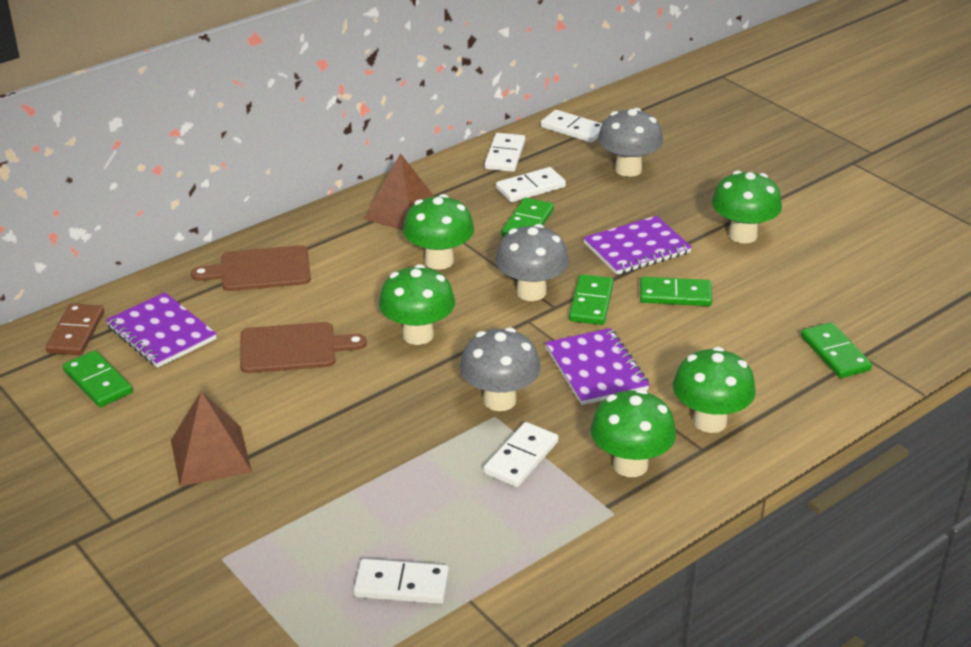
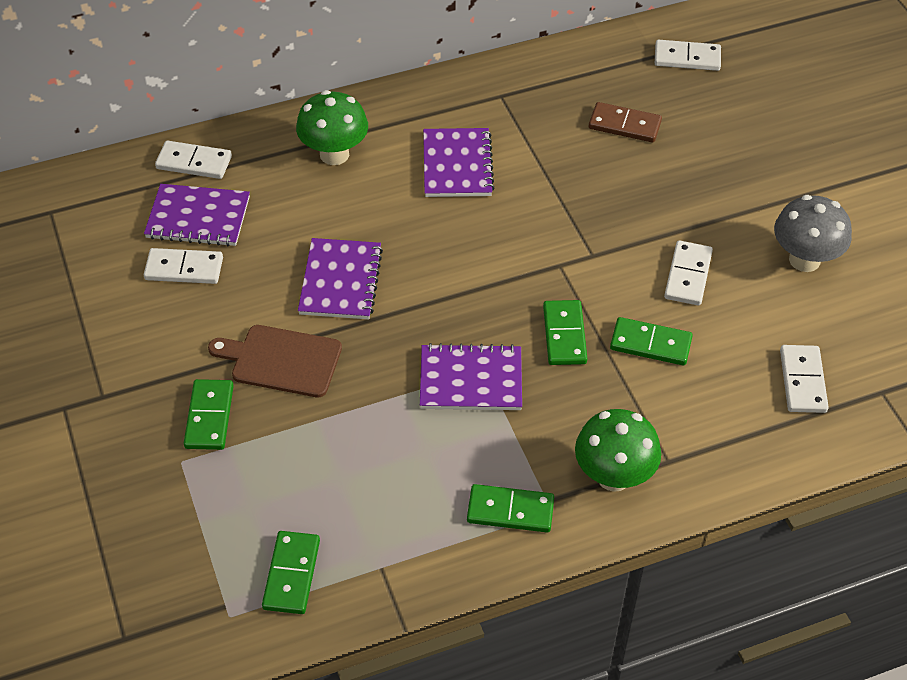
brown cutting board: [191,245,311,291] [240,322,367,373] = 2 -> [208,325,342,397] = 1
brown pyramid: [171,391,252,486] [364,153,435,230] = 2 -> none = 0
green mushroom: [379,264,455,345] [403,194,474,270] [590,389,676,477] [673,347,756,433] [712,171,782,244] = 5 -> [296,90,368,165] [575,409,661,492] = 2
grey mushroom: [460,327,541,411] [495,224,569,301] [598,108,663,177] = 3 -> [774,195,852,272] = 1
purple notebook: [106,292,217,368] [545,328,650,405] [583,216,692,275] = 3 -> [144,184,250,246] [298,238,383,319] [420,343,522,410] [423,128,495,197] = 4

